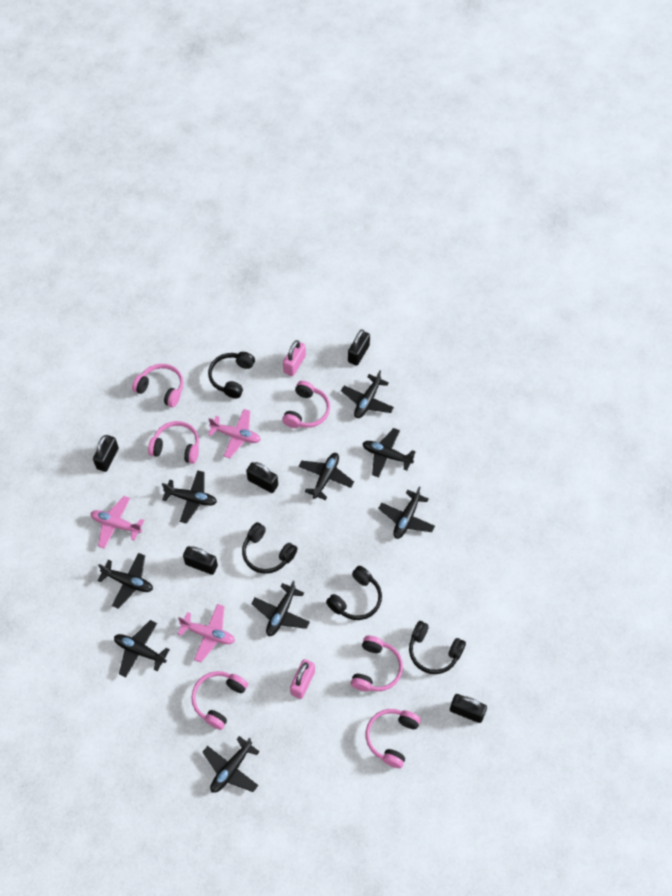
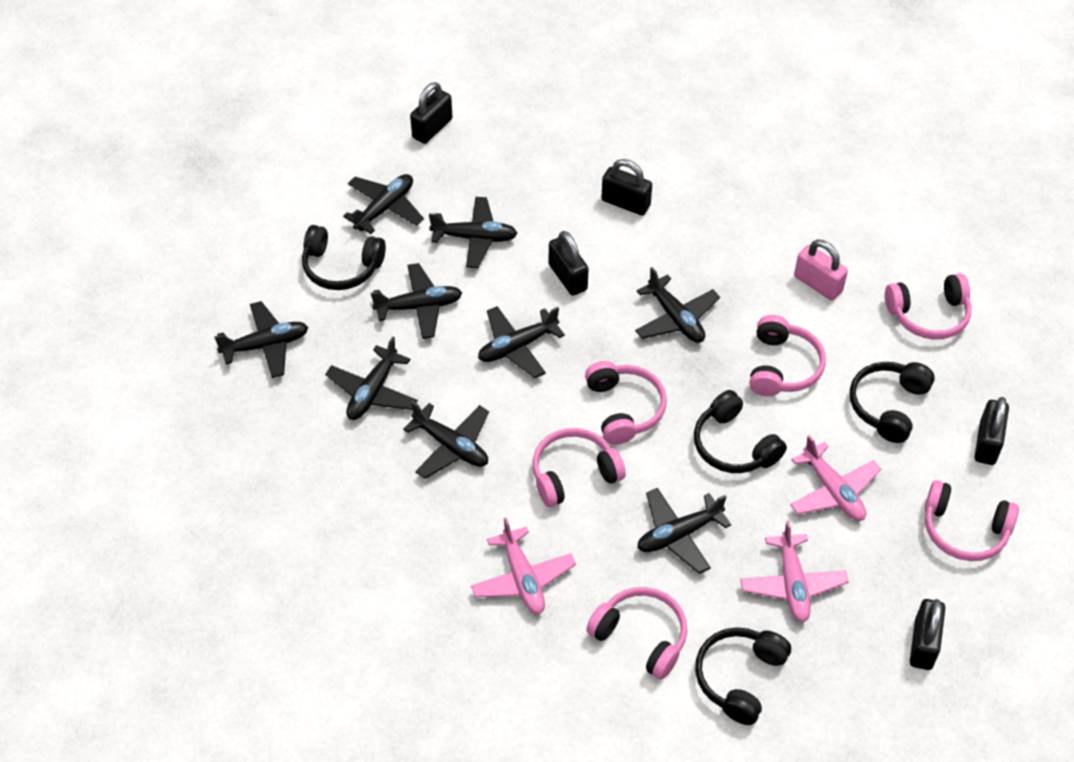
pink padlock: [283,340,306,376] [290,659,315,699] = 2 -> [794,240,848,301] = 1

